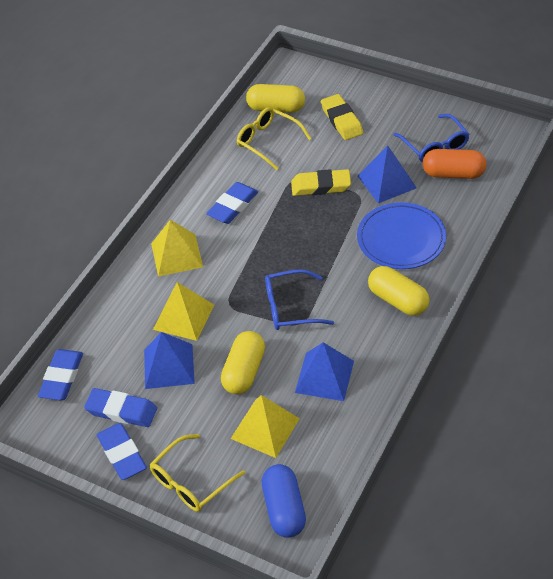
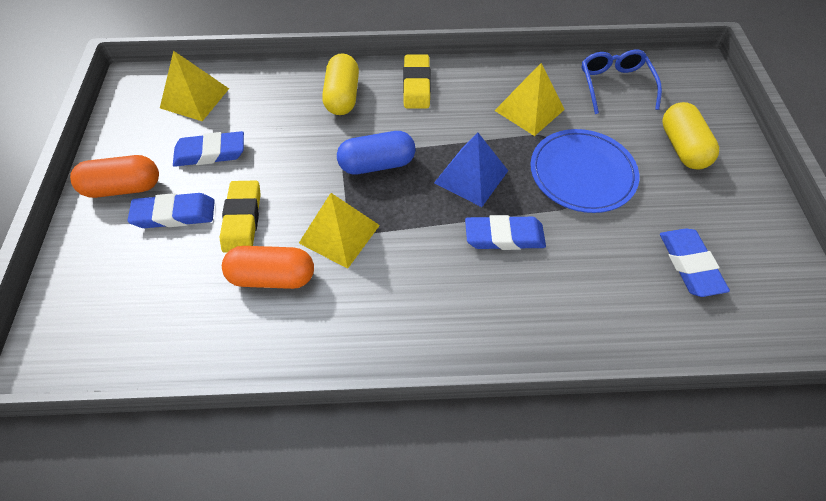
blue glasses: [265,269,334,330] [394,114,470,162] = 2 -> [582,49,662,114] = 1
blue pyramid: [144,332,195,389] [295,342,354,401] [358,145,417,204] = 3 -> [434,132,508,207] = 1
orange capsule: [422,149,486,179] = 1 -> [70,155,159,198] [222,246,314,289] = 2
yellow capsule: [221,331,265,395] [246,84,305,113] [368,266,430,316] = 3 -> [322,54,359,115] [662,102,719,169] = 2
yellow glasses: [150,434,245,512] [237,107,312,170] = 2 -> none = 0

